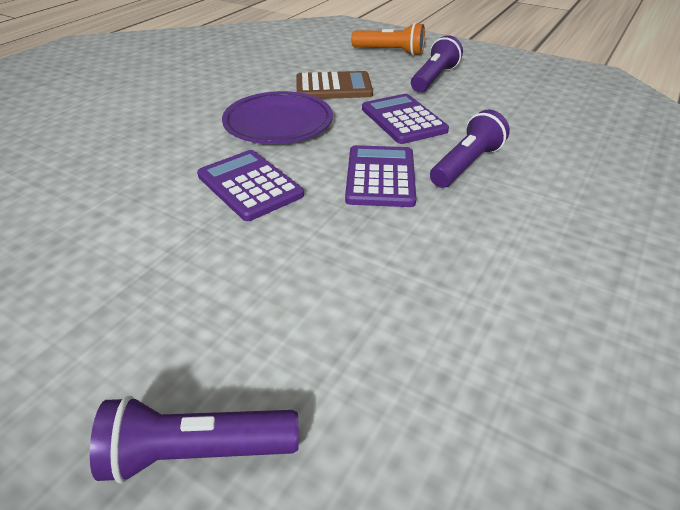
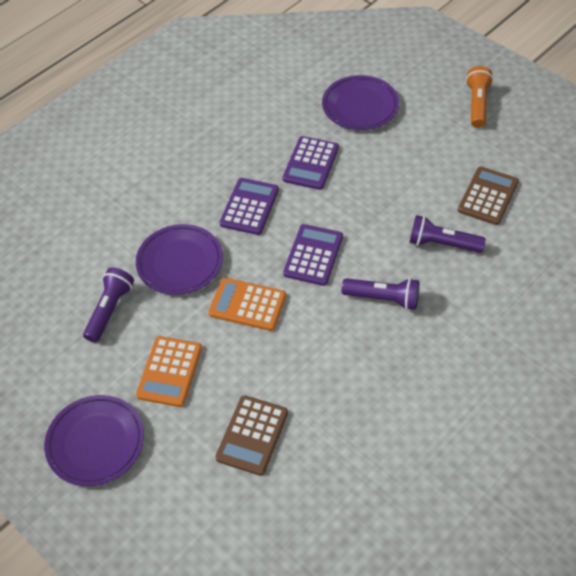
brown calculator: [296,71,373,99] = 1 -> [215,395,288,476] [458,167,519,225] = 2
orange calculator: none = 0 -> [136,336,202,407] [208,278,286,331] = 2
purple plate: [222,91,333,144] = 1 -> [44,395,144,486] [136,224,223,295] [322,75,399,130] = 3

